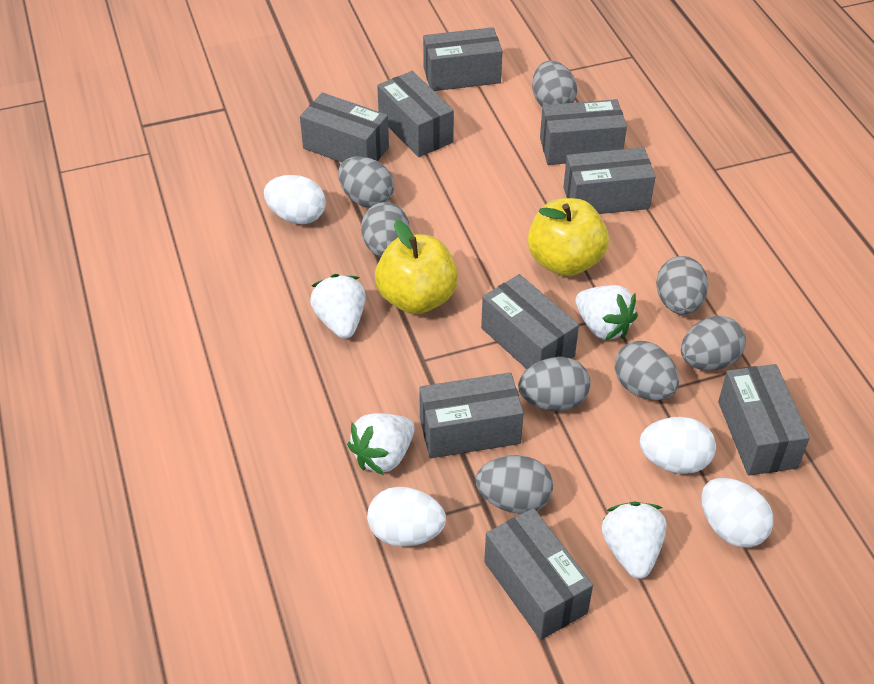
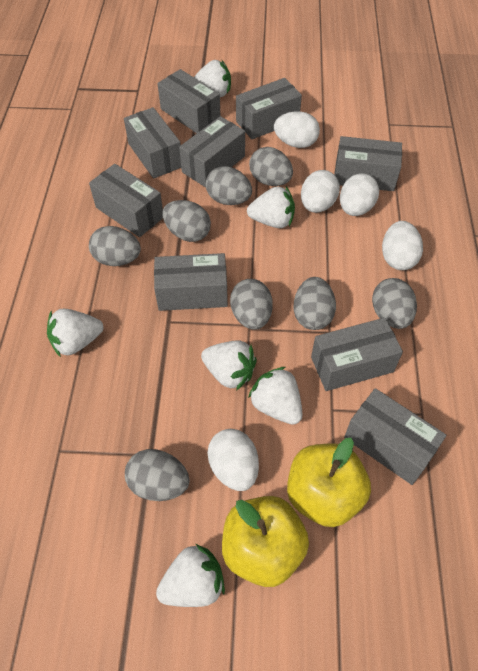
white egg: [264,175,326,224] [367,487,446,547] [640,417,716,474] [701,478,774,548] = 4 -> [207,429,259,491] [274,111,320,148] [301,170,340,213] [340,173,379,216] [382,221,423,270] = 5
white strawberry: [310,274,366,339] [347,413,415,475] [576,285,638,340] [602,502,667,579] = 4 -> [47,308,103,357] [156,544,225,607] [194,60,231,97] [201,340,257,391] [247,187,295,228] [248,367,302,425] = 6

